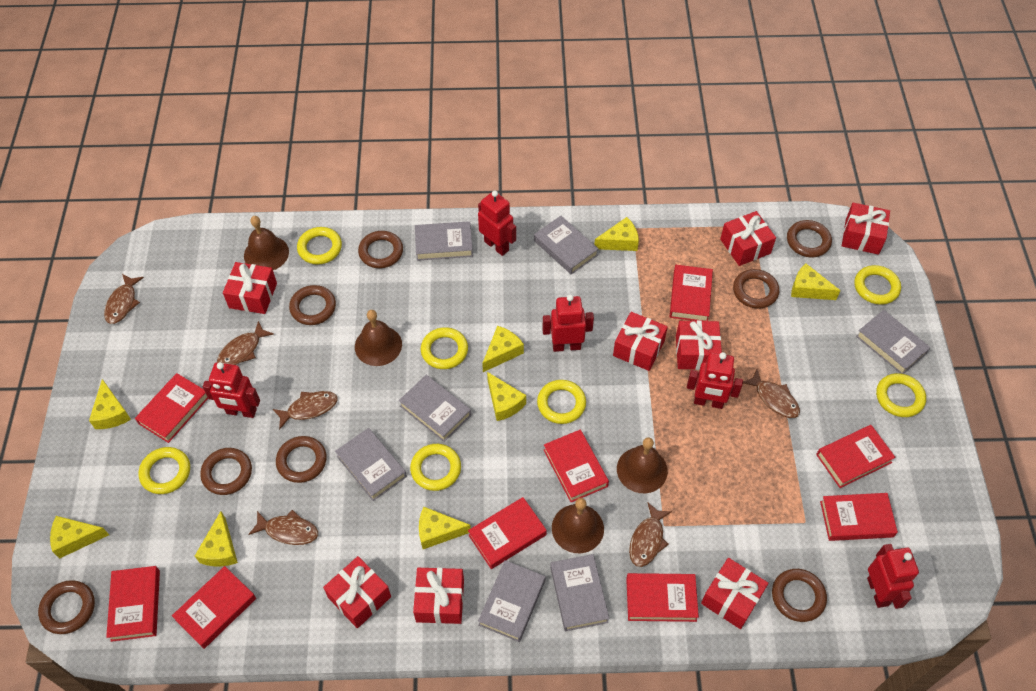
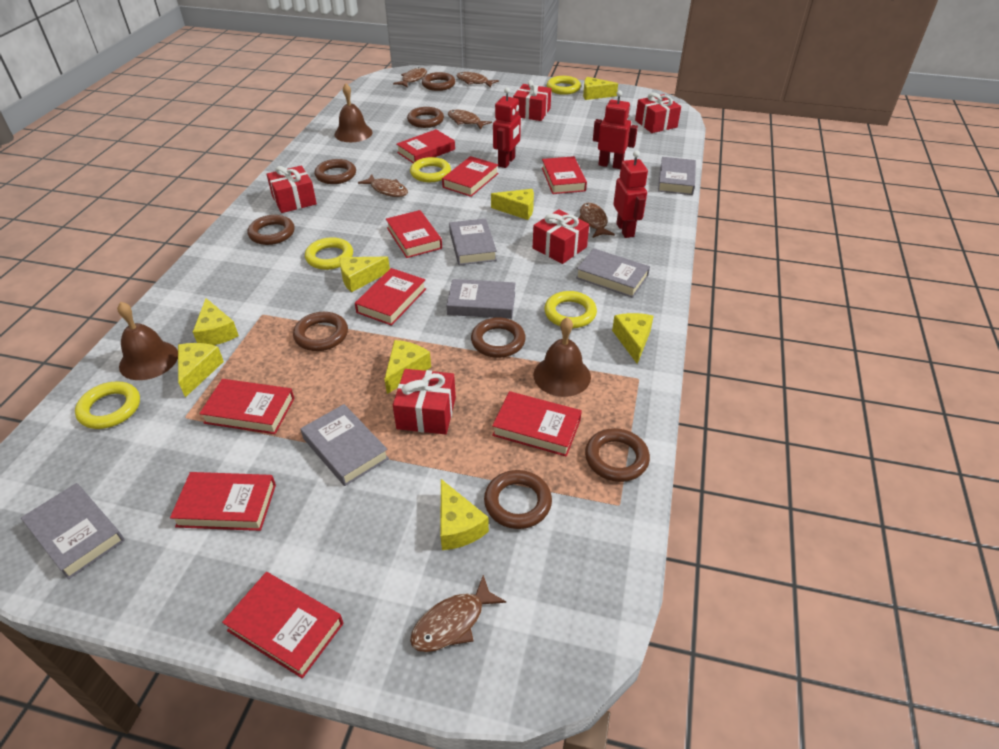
brown bell: [244,216,289,270] [355,310,402,366] [552,498,604,553] [617,437,668,493] = 4 -> [117,302,178,380] [334,83,372,142] [534,317,591,397] = 3
grey book: [335,428,407,501] [399,375,471,442] [415,221,473,261] [478,560,545,642] [534,216,599,275] [550,554,609,631] [856,310,931,374] = 7 -> [21,483,125,579] [300,404,389,486] [446,279,516,319] [449,218,497,265] [576,248,650,298] [658,157,696,195] = 6
red gift: [223,262,277,314] [323,556,391,628] [413,568,464,624] [613,312,668,371] [676,320,722,370] [701,558,768,629] [720,211,776,266] [842,203,890,255] = 8 -> [266,165,317,213] [393,369,456,434] [513,80,552,121] [533,209,589,264] [635,93,681,133] = 5
red robot: [203,362,260,418] [478,191,516,256] [542,295,594,352] [687,352,743,409] [867,544,919,609] = 5 -> [493,87,521,168] [593,90,638,169] [613,150,648,238] = 3
yellow ring: [139,447,190,494] [297,227,342,264] [410,444,461,491] [421,327,468,369] [537,380,586,424] [854,265,901,305] [876,373,926,417] = 7 -> [75,382,140,429] [305,237,353,270] [410,157,451,182] [544,291,597,328] [547,76,581,95] = 5

